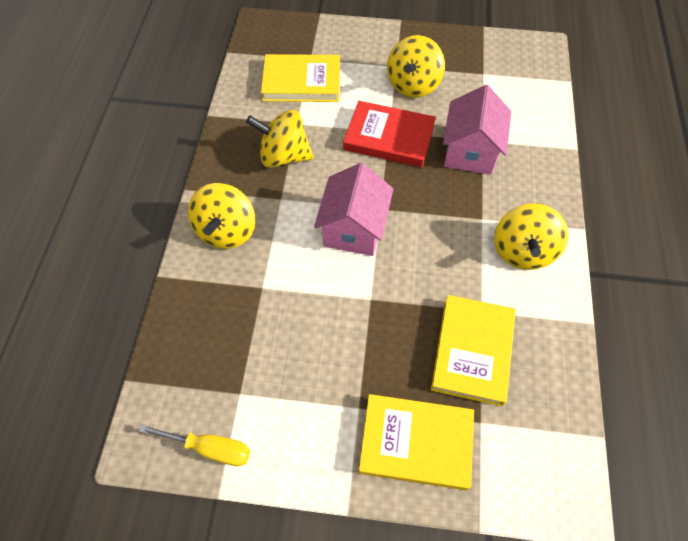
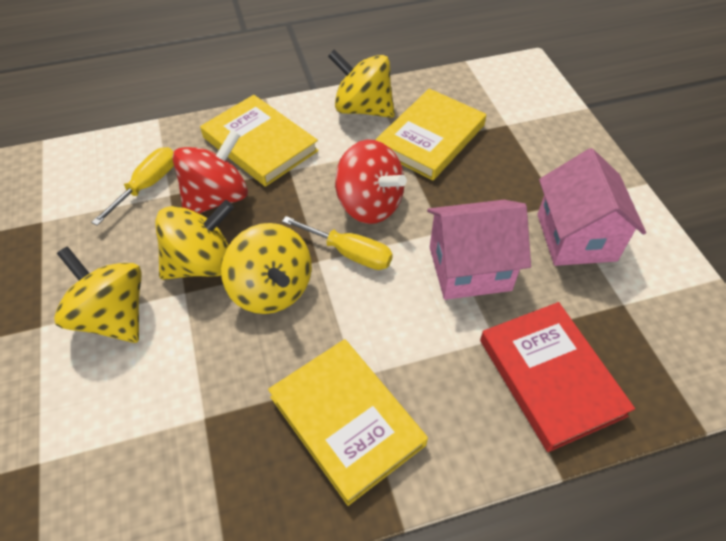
red spinning top: none = 0 -> [172,130,248,214] [335,140,407,224] = 2
yellow screwdriver: [139,424,250,466] = 1 -> [91,147,174,226] [282,216,393,270] = 2

